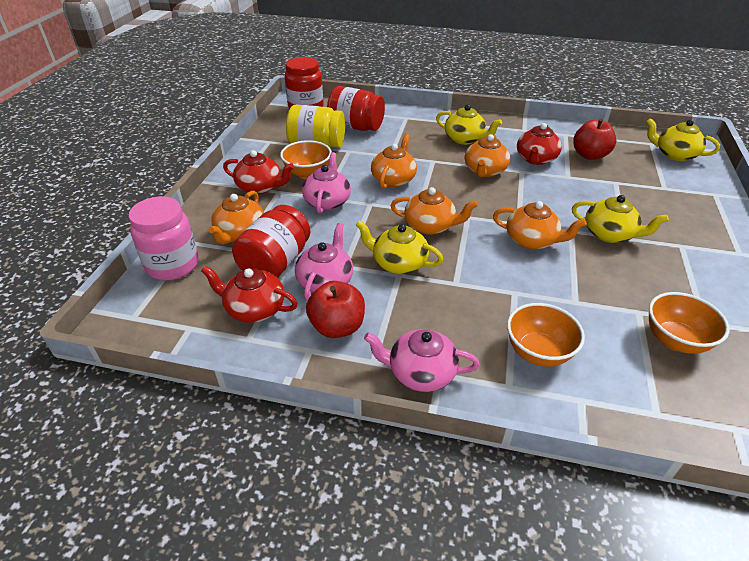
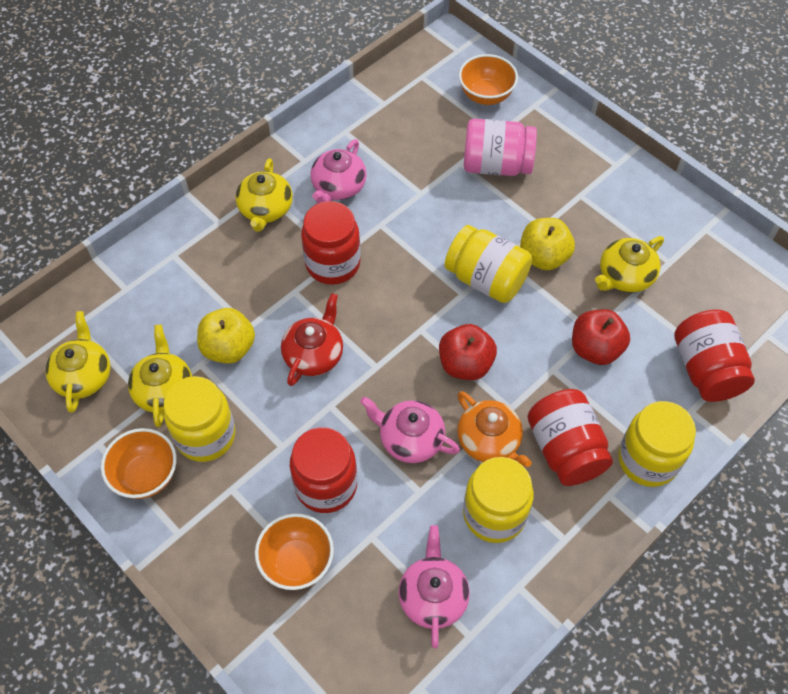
orange teapot: [208,191,264,244] [371,134,417,189] [391,187,478,235] [465,134,510,177] [493,201,587,249] = 5 -> [457,391,532,467] = 1
red jar: [232,205,310,278] [285,57,323,109] [327,86,385,131] = 3 -> [290,427,357,513] [301,201,361,285] [527,389,613,486] [674,309,755,402] = 4
red teapot: [201,266,298,323] [223,150,294,194] [517,123,562,165] = 3 -> [281,293,343,386] = 1
yellow apple: none = 0 -> [197,308,255,364] [520,218,575,271] = 2
yellow jar: [286,105,345,148] = 1 -> [164,376,236,462] [445,225,532,303] [463,457,534,543] [618,401,696,487] = 4

